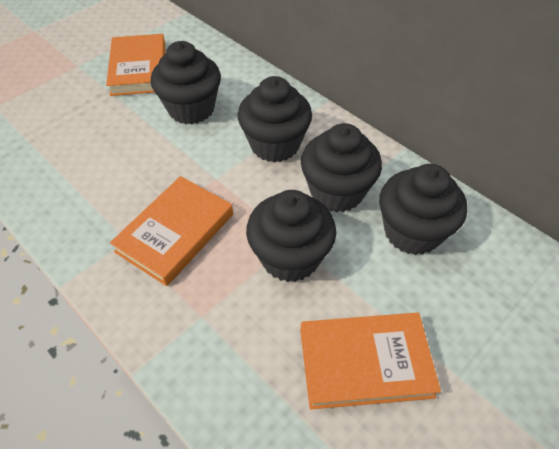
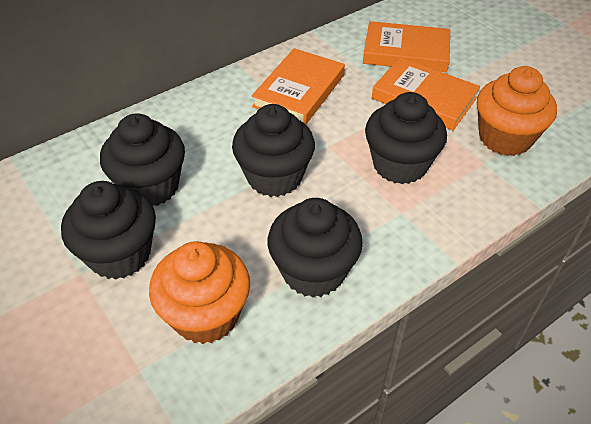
orange cupcake: none = 0 -> [149,241,250,344] [477,66,557,156] = 2

